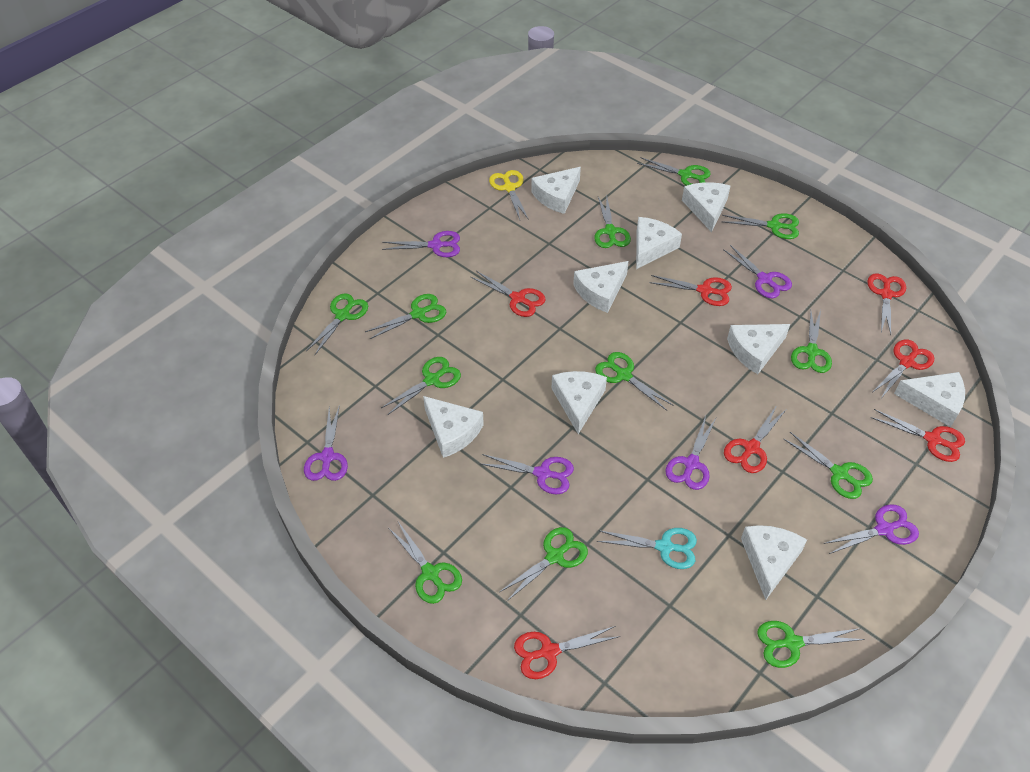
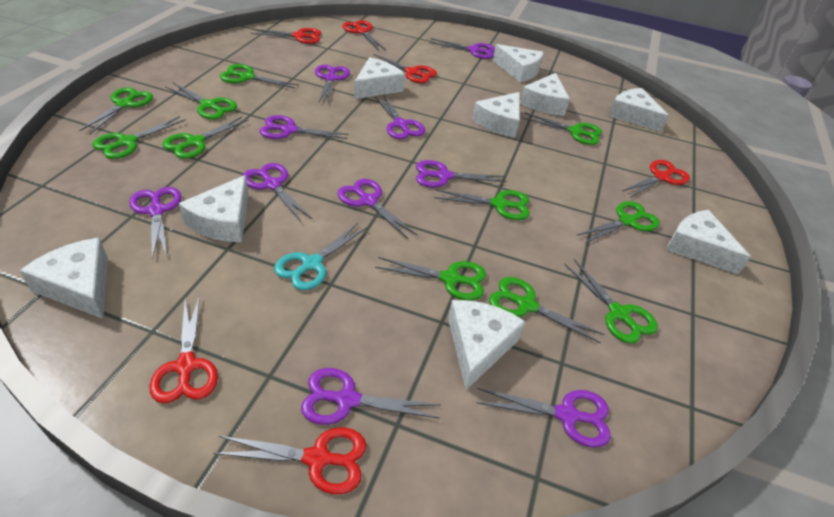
green scissors: [306,293,368,356] [365,294,446,339] [381,357,461,415] [389,522,462,604] [500,527,588,601] [594,197,631,248] [595,352,674,411] [637,157,711,186] [722,213,799,239] [757,621,865,668] [784,432,873,499] [791,310,832,373] = 12 -> [79,87,153,135] [92,116,186,159] [162,117,249,159] [165,83,237,119] [220,64,299,88] [375,257,486,301] [434,190,530,220] [489,277,604,344] [523,113,602,145] [564,259,658,343] [577,201,660,244] = 11
purple scissors: [304,404,348,481] [382,231,460,257] [481,454,574,494] [665,416,716,490] [723,245,792,298] [823,504,919,554] = 6 -> [129,187,181,260] [243,163,312,222] [260,115,349,139] [301,368,441,425] [315,65,350,103] [337,179,417,239] [375,95,425,139] [416,160,507,187] [429,38,495,59] [476,388,611,448] = 10
red scissors: [471,271,546,317] [514,626,620,679] [649,275,732,306] [724,405,787,473] [867,273,906,335] [870,409,965,462] [873,339,934,397] = 7 -> [150,295,218,403] [213,428,366,494] [251,28,321,44] [342,20,386,50] [373,54,437,83] [621,160,690,198] = 6
yellow scissors: [489,170,529,220] = 1 -> none = 0

